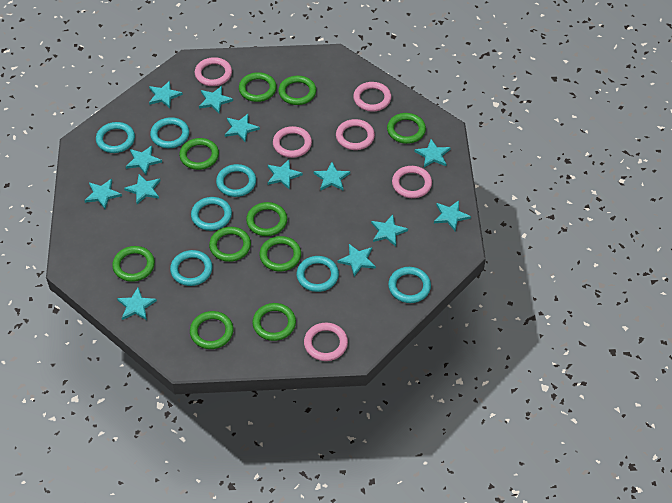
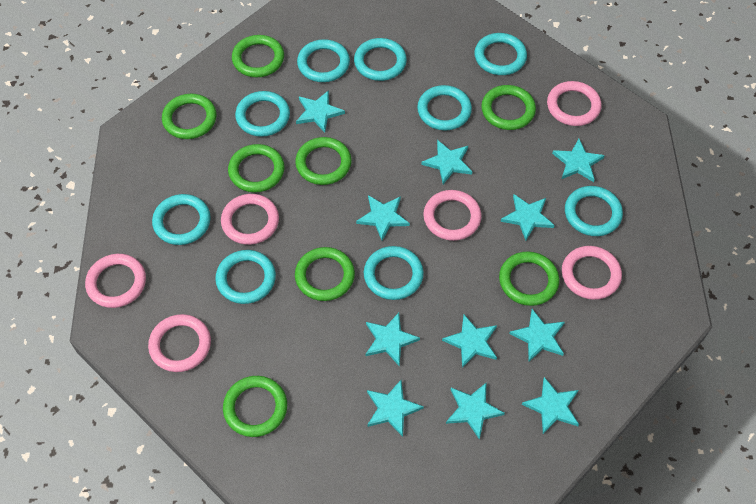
green ring: [112,246,155,282] [179,138,219,170] [190,311,233,349] [209,227,251,262] [239,72,277,102] [246,202,287,236] [252,303,296,341] [259,236,301,271] [278,75,316,105] [387,113,426,144] = 10 -> [162,94,217,139] [223,376,287,437] [228,144,284,192] [232,35,284,77] [295,137,352,185] [295,247,355,301] [481,85,536,130] [499,252,559,306] = 8
turquoise ring: [96,122,135,153] [150,117,189,148] [170,250,213,286] [191,197,232,231] [216,164,256,197] [297,256,339,292] [388,267,431,303] = 7 -> [152,194,211,245] [215,250,276,304] [235,91,290,137] [297,39,350,82] [354,38,407,81] [364,246,424,300] [417,85,472,131] [474,33,527,75] [565,186,623,236] = 9
turquoise star: [84,179,122,209] [117,287,157,320] [124,174,160,204] [126,146,162,175] [149,81,183,108] [199,86,233,113] [225,114,260,142] [268,160,303,190] [314,162,350,191] [338,244,376,276] [371,215,408,246] [414,139,451,167] [434,200,471,231] = 13 -> [296,90,345,133] [356,195,410,241] [366,313,420,366] [367,380,424,437] [421,140,472,184] [442,315,497,368] [446,383,505,440] [501,194,555,240] [509,309,565,361] [522,377,579,434] [552,139,605,182] = 11

